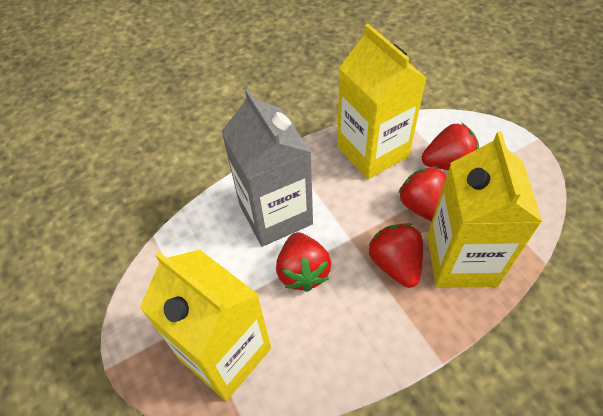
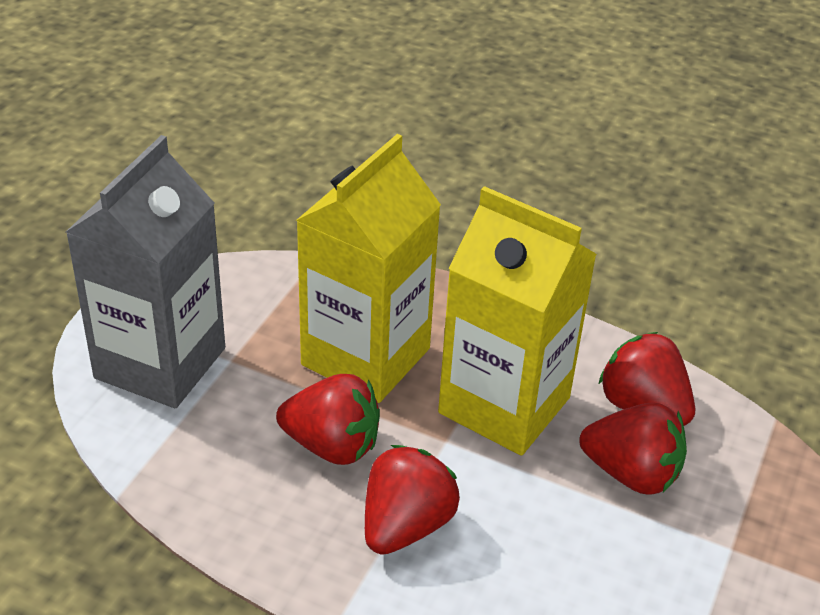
yellow carton: [140,250,271,401] [337,24,426,179] [427,132,542,288] = 3 -> [296,134,441,403] [438,186,597,456] = 2

